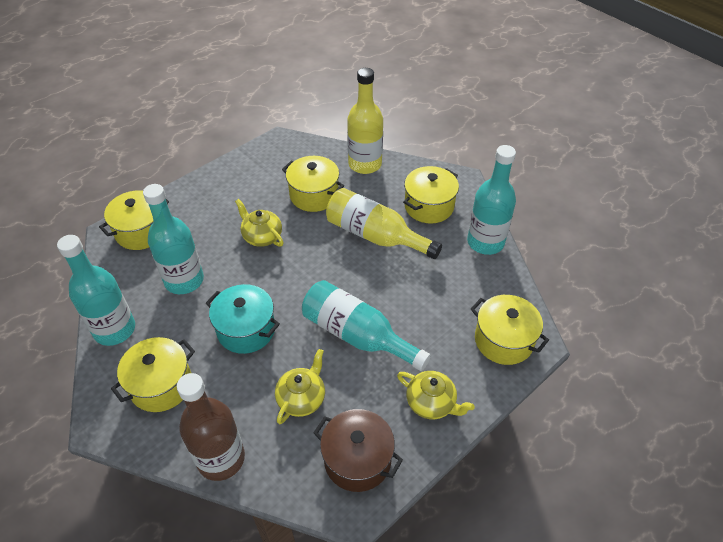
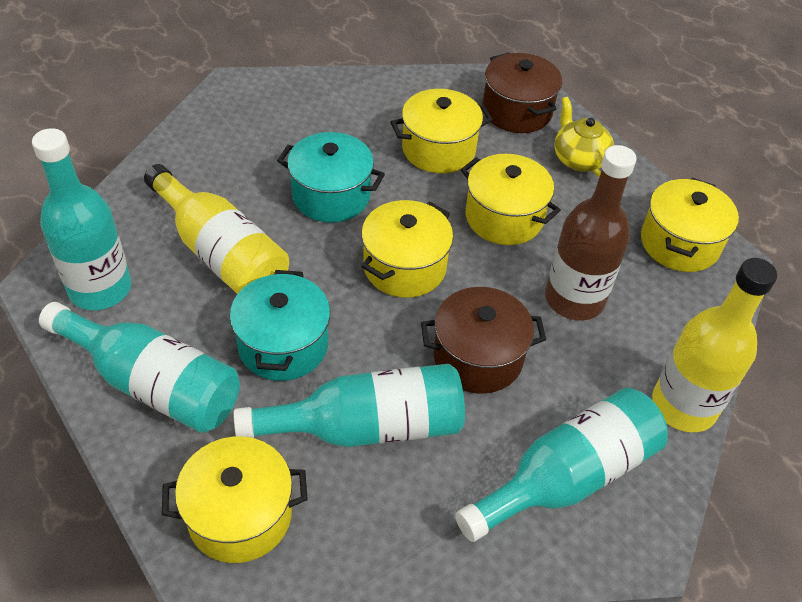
brown pot: [313,409,403,492] = 1 -> [421,287,546,394] [483,53,562,133] = 2
turquoise pot: [206,284,280,354] = 1 -> [230,270,330,381] [277,132,385,223] = 2
yellow teapot: [235,199,284,247] [275,349,325,424] [397,371,475,419] = 3 -> [554,97,614,177] = 1

